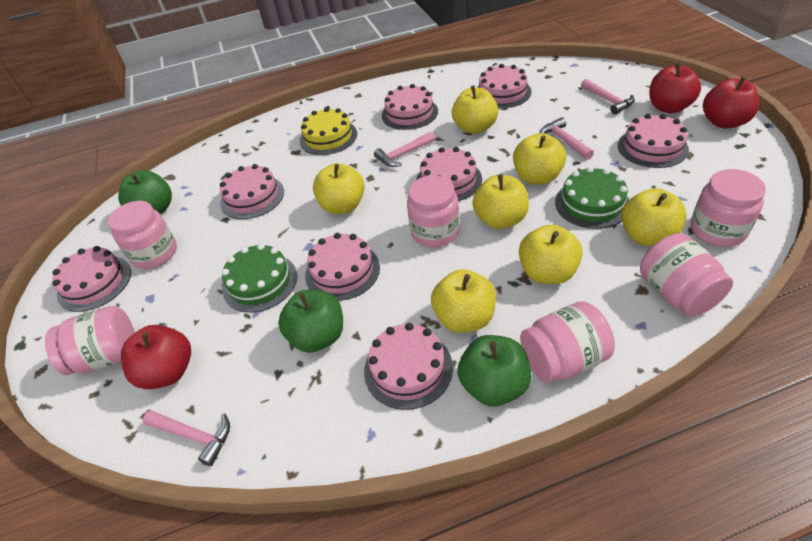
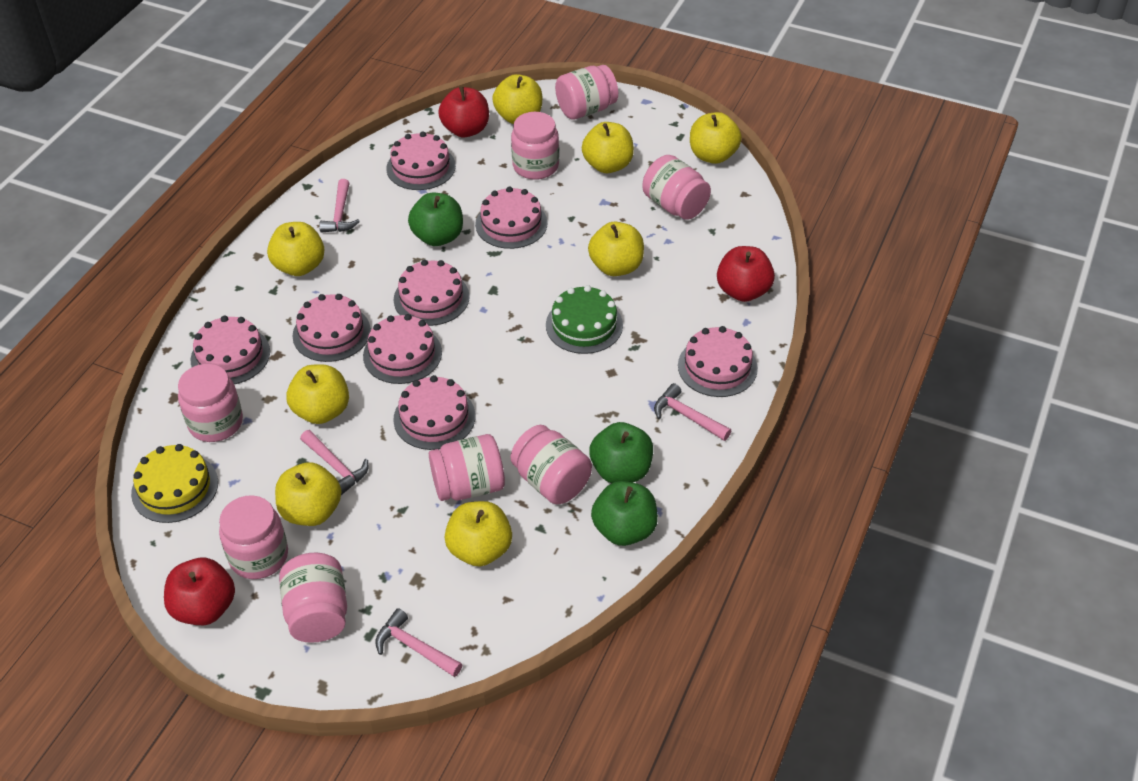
green cake: [222,244,297,313] [555,167,629,229] = 2 -> [546,285,623,354] = 1
pink jar: [45,306,135,375] [108,201,177,269] [407,175,460,247] [520,301,615,383] [640,233,733,317] [691,169,766,247] = 6 -> [178,364,243,442] [219,495,288,579] [279,552,347,643] [429,434,505,501] [511,112,559,180] [511,425,592,504] [555,65,618,120] [642,155,711,220] = 8
yellow apple: [313,163,365,214] [431,269,496,333] [452,86,498,134] [472,174,529,229] [513,133,566,185] [519,224,583,284] [621,188,686,246] = 7 -> [267,222,325,276] [275,462,341,526] [286,364,349,424] [445,501,512,567] [492,74,542,124] [582,122,634,173] [588,222,644,276] [690,112,742,164] = 8

